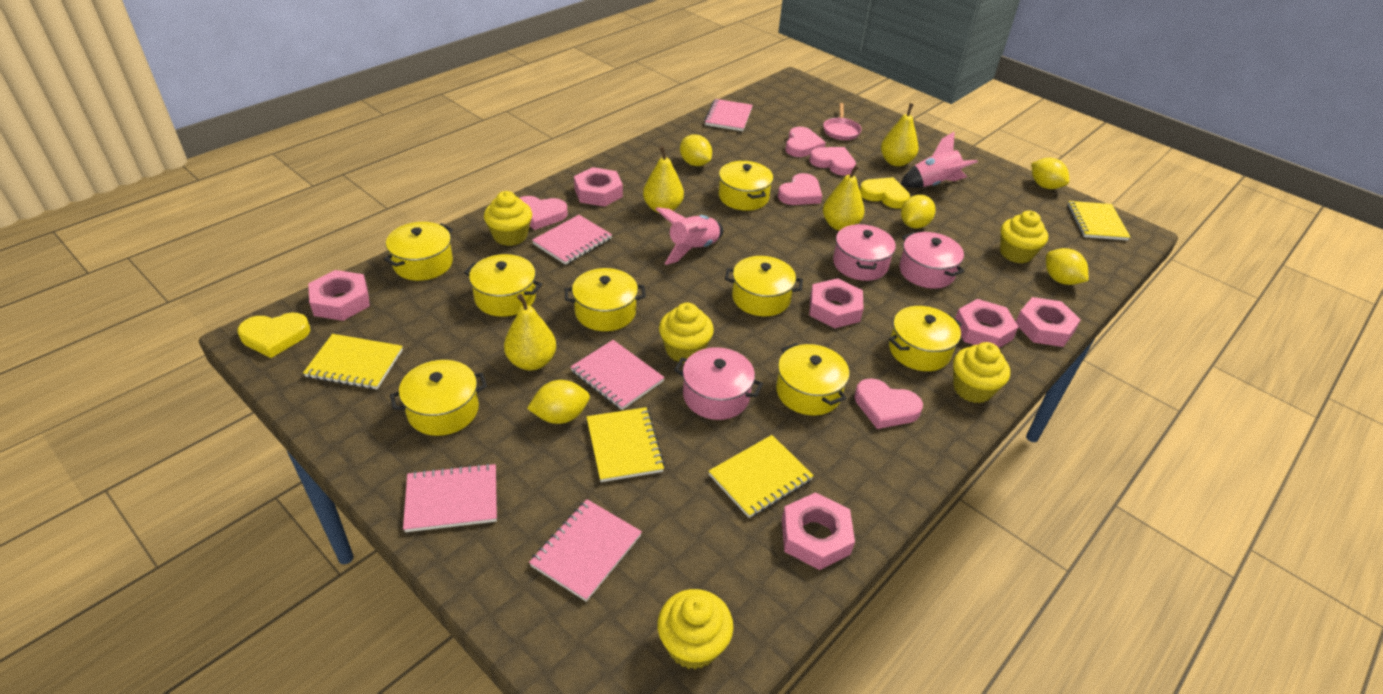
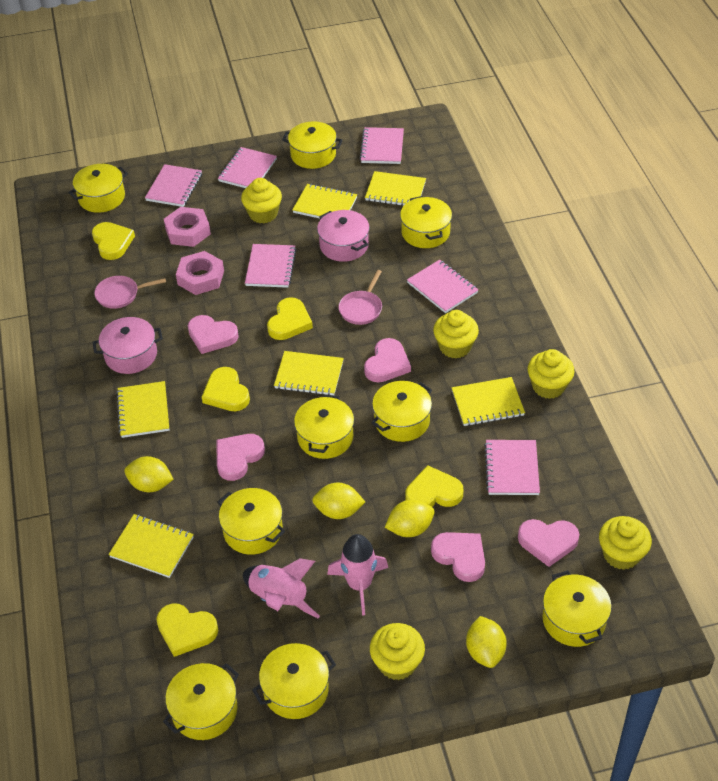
pink notebook: [403,463,497,532] [529,499,642,602] [532,215,612,265] [571,340,665,410] [704,99,753,131] = 5 -> [145,164,202,207] [218,147,277,188] [245,244,296,288] [360,127,404,164] [407,260,478,313] [484,440,540,495] = 6
pink nut: [308,270,370,321] [574,167,623,207] [782,492,855,570] [809,278,864,328] [955,299,1018,348] [1016,297,1081,347] = 6 -> [164,207,211,247] [176,251,224,295] = 2
pink pan: [823,103,862,140] = 1 -> [94,276,166,309] [338,270,382,325] = 2
pink pot: [674,347,763,420] [833,224,896,281] [899,232,965,289] = 3 -> [92,317,163,374] [317,210,370,262] = 2
yellow heart: [237,313,310,358] [860,177,910,209] = 2 -> [92,222,135,260] [156,603,218,657] [202,367,250,411] [267,297,313,340] [406,465,463,507] = 5
yellow lemon: [527,380,590,424] [680,134,712,166] [901,195,935,228] [1031,158,1069,189] [1046,248,1088,285] = 5 -> [124,456,174,492] [312,483,365,519] [385,499,435,537] [466,616,507,668] = 4
yellow notebook: [303,334,403,389] [586,407,665,482] [709,435,814,518] [1068,201,1131,241] = 4 -> [108,514,194,578] [116,381,169,438] [274,351,344,395] [292,184,357,218] [365,171,426,206] [452,377,525,426] = 6
yellow pear: [504,294,556,370] [643,146,684,213] [823,164,865,231] [881,103,919,166] = 4 -> none = 0
yellow pot: [384,222,453,281] [390,360,487,436] [464,254,542,317] [565,268,646,331] [719,161,773,211] [725,256,803,316] [776,343,849,415] [889,306,962,371] = 8 -> [68,164,128,213] [163,663,239,740] [217,488,285,555] [252,643,336,719] [282,121,343,169] [294,394,354,459] [371,381,432,442] [400,196,452,248] [542,570,612,647] = 9

